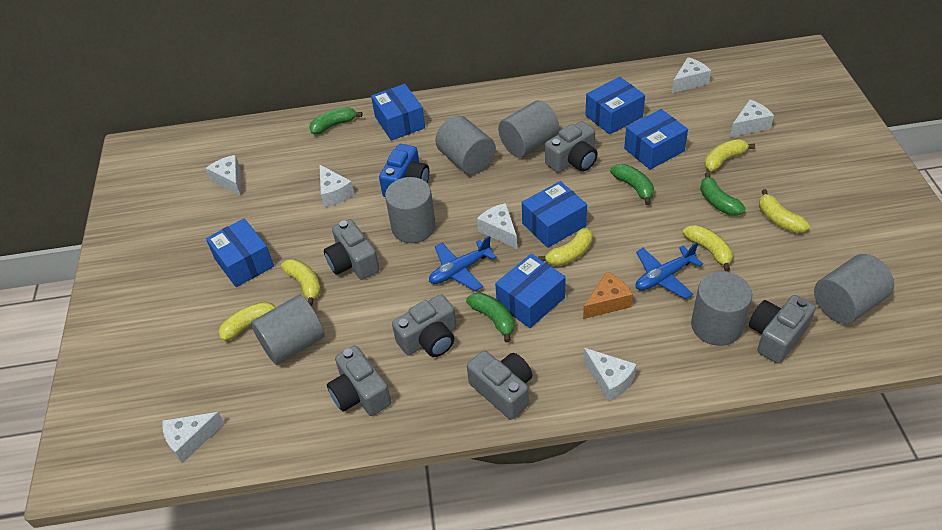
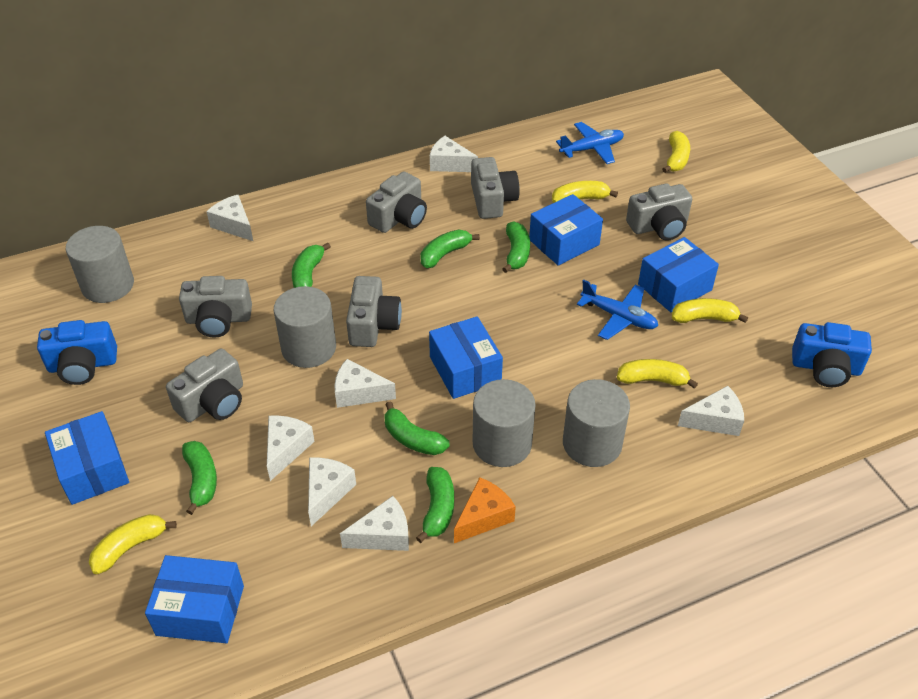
blue box: [206,218,274,287] [371,84,425,141] [495,254,566,328] [522,181,587,248] [585,77,645,135] [624,109,688,170] = 6 -> [45,411,129,505] [145,555,244,643] [429,316,503,399] [529,194,603,266] [638,237,719,312] = 5
blue camera: [379,144,429,197] = 1 -> [37,320,117,385] [792,322,872,387] = 2
green banana: [309,107,362,134] [466,292,514,342] [610,164,654,205] [700,172,746,216] = 4 -> [182,441,217,515] [292,242,331,288] [384,401,450,455] [416,467,454,543] [420,229,480,268] [503,221,530,273] = 6
grey cylinder: [251,295,325,365] [385,177,436,243] [435,116,496,175] [498,100,559,158] [691,272,752,346] [814,254,894,324] = 6 -> [66,226,134,303] [274,286,336,368] [473,379,536,467] [563,379,630,467] = 4
yellow banana: [219,302,276,341] [281,259,321,306] [538,228,593,266] [683,225,733,271] [705,139,755,171] [759,189,810,233] = 6 -> [89,514,177,574] [552,181,618,203] [617,359,698,389] [662,131,690,173] [672,298,748,323] = 5

